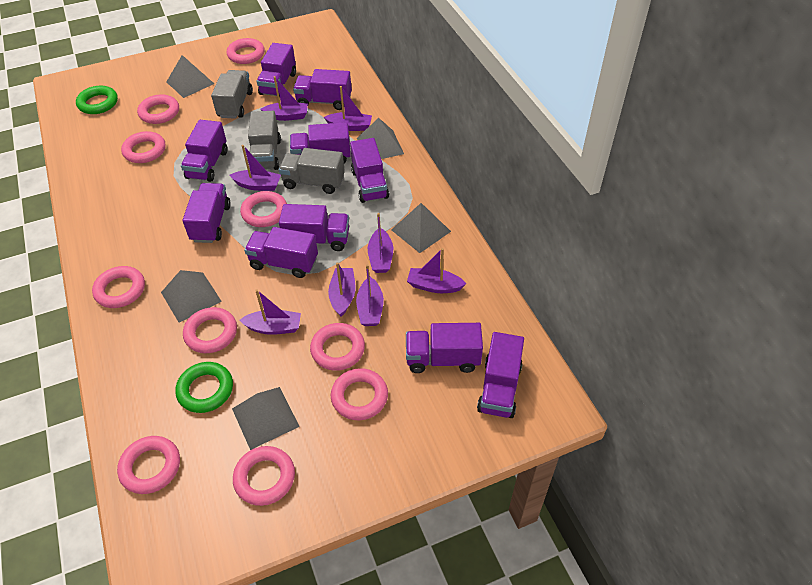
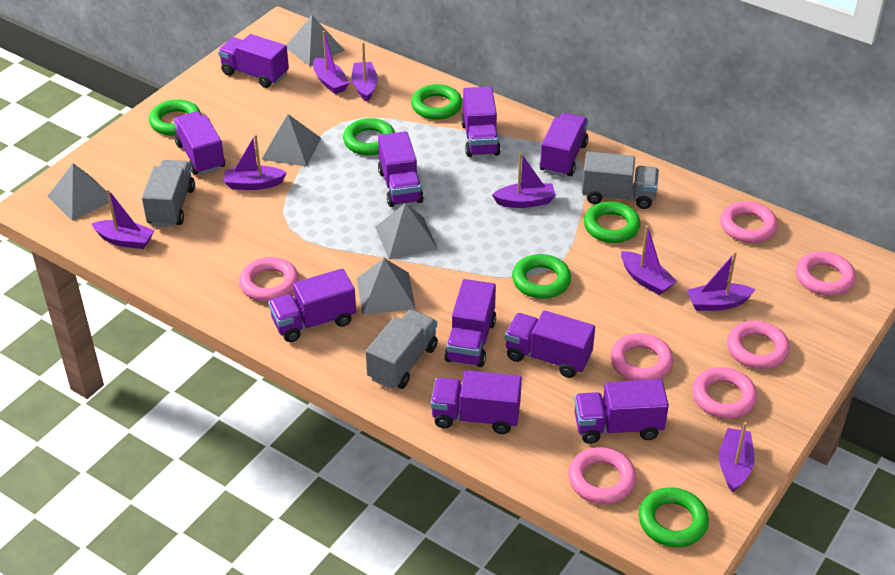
green ring: [76,86,118,114] [175,362,233,413] = 2 -> [149,99,201,136] [343,118,395,155] [411,84,462,120] [512,254,571,299] [584,201,641,243] [639,487,709,547] = 6
pink ring: [92,266,145,308] [117,436,180,494] [121,131,166,163] [137,94,179,124] [183,307,237,353] [227,38,265,64] [233,446,295,506] [240,191,287,227] [310,323,365,371] [331,368,388,420] = 10 -> [239,257,299,302] [568,447,636,504] [610,333,673,381] [692,367,757,419] [720,201,778,243] [727,321,790,369] [796,251,856,296] = 7

